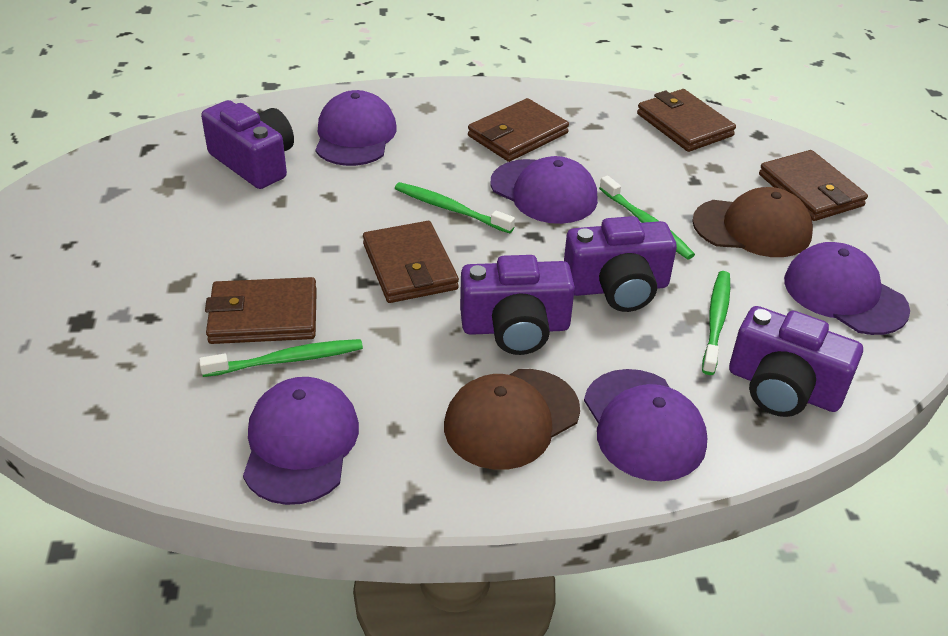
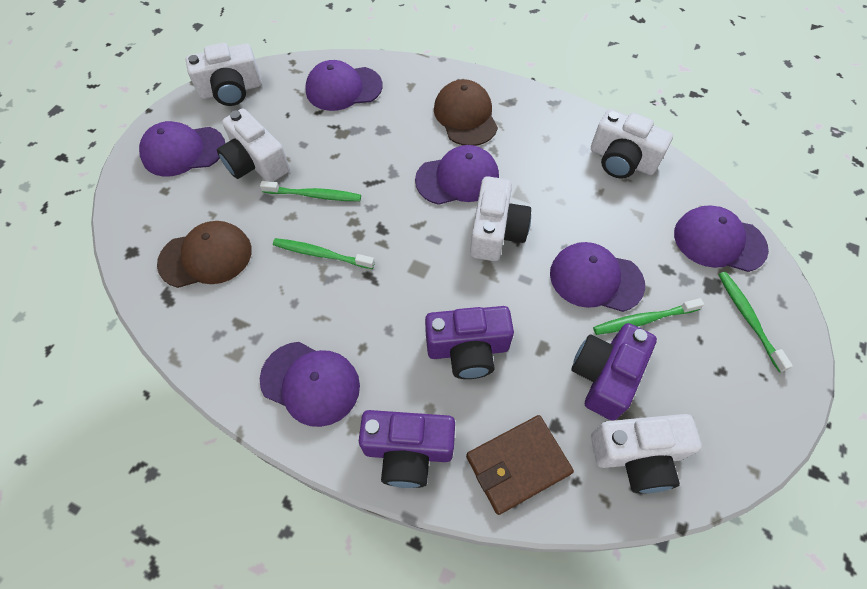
brown wallet: [205,277,317,344] [363,221,459,303] [468,98,569,162] [637,89,736,152] [759,150,868,221] = 5 -> [466,415,574,515] = 1
purple camera: [201,100,294,189] [460,255,575,355] [564,216,677,312] [729,306,863,417] = 4 -> [359,410,455,488] [425,306,514,379] [571,323,657,421] = 3
purple cap: [243,377,359,505] [315,90,397,166] [491,156,598,224] [584,369,707,481] [784,242,910,335] = 5 -> [139,121,225,177] [260,342,360,427] [305,60,382,111] [415,145,499,205] [550,242,645,312] [674,206,769,272] = 6
white camera: none = 0 -> [186,43,262,106] [217,109,290,182] [470,176,531,261] [591,109,673,179] [591,414,702,493] = 5

